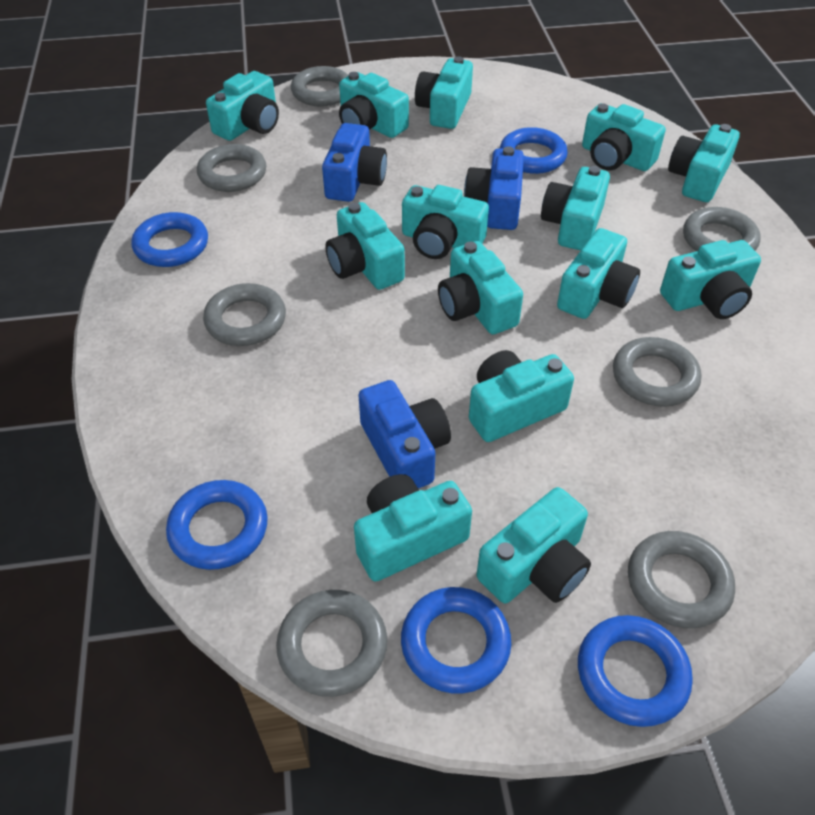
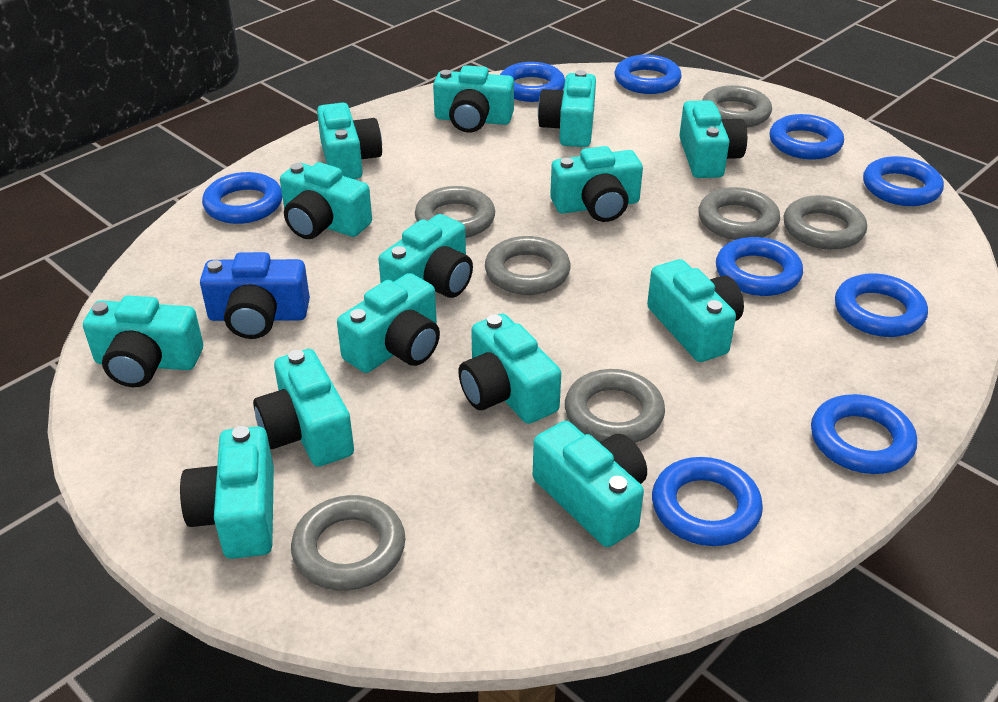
blue camera: [322,123,387,202] [359,380,451,488] [464,146,524,230] = 3 -> [200,252,310,339] = 1
blue ring: [131,212,208,267] [166,480,268,570] [401,587,511,694] [500,127,568,174] [578,615,693,727] = 5 -> [202,172,282,224] [500,62,565,102] [615,55,682,94] [652,457,763,546] [716,237,803,296] [769,114,844,160] [811,394,917,474] [835,273,928,337] [863,156,944,206] = 9

